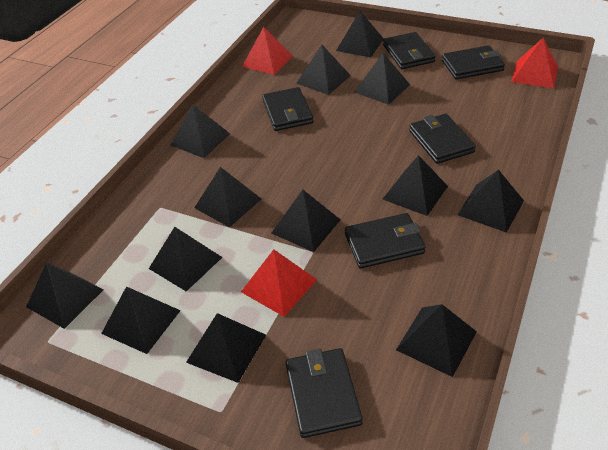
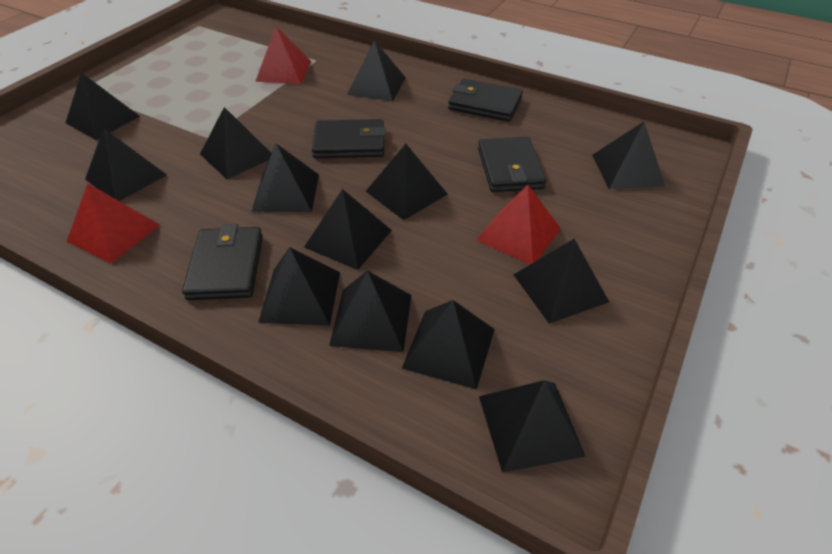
black wallet: [262,87,313,131] [285,348,362,438] [345,213,426,268] [383,32,436,69] [409,114,476,164] [442,45,505,79] = 6 -> [182,224,263,300] [312,119,386,158] [448,79,523,122] [478,137,546,192] = 4

